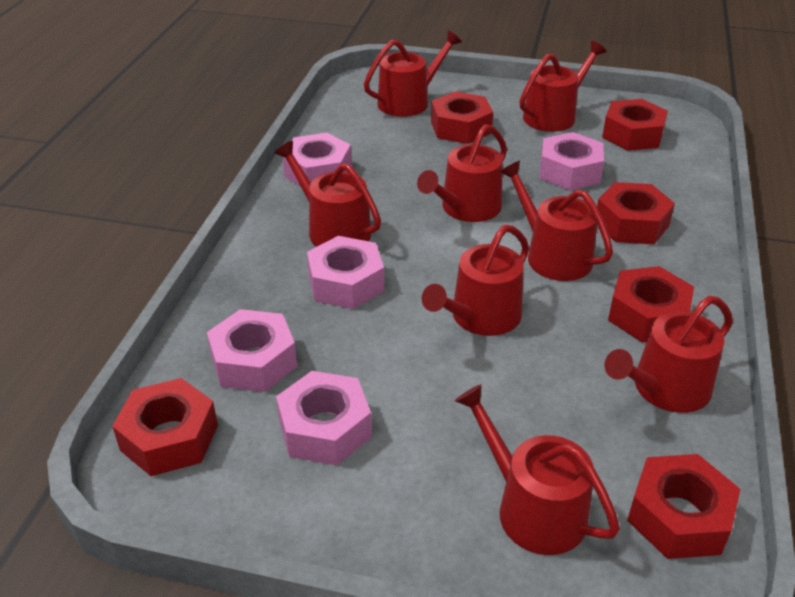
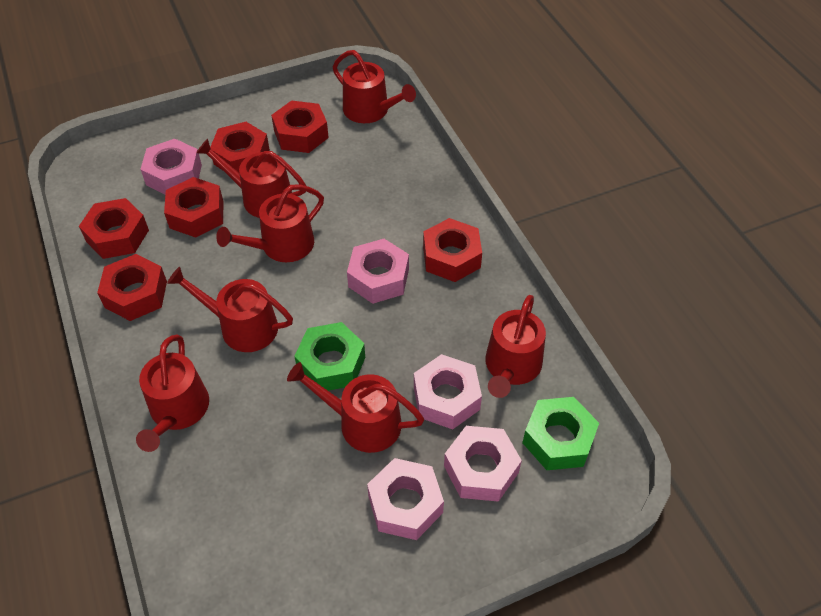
green nut: none = 0 -> [294,322,365,391] [522,397,599,470] = 2
red watering can: [274,141,381,247] [364,30,462,117] [417,124,507,222] [422,225,529,336] [455,384,620,555] [499,161,613,281] [519,41,606,132] [605,296,733,413] = 8 -> [136,335,209,452] [167,267,293,352] [196,139,306,218] [216,184,324,262] [287,362,424,453] [333,50,416,123] [485,295,546,398] = 7

